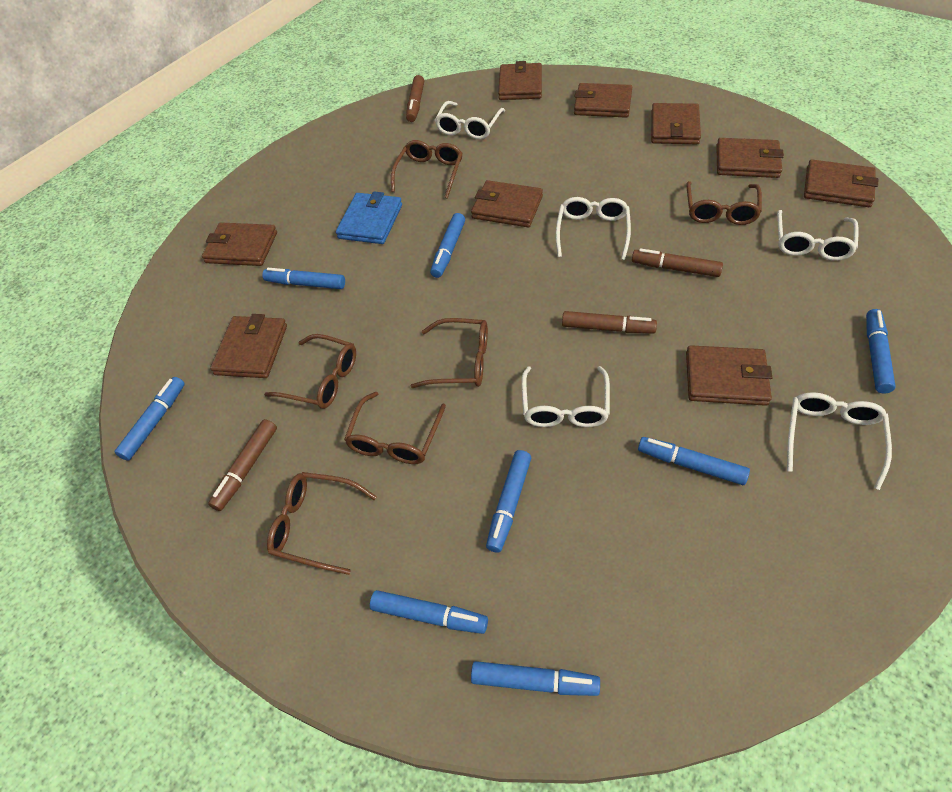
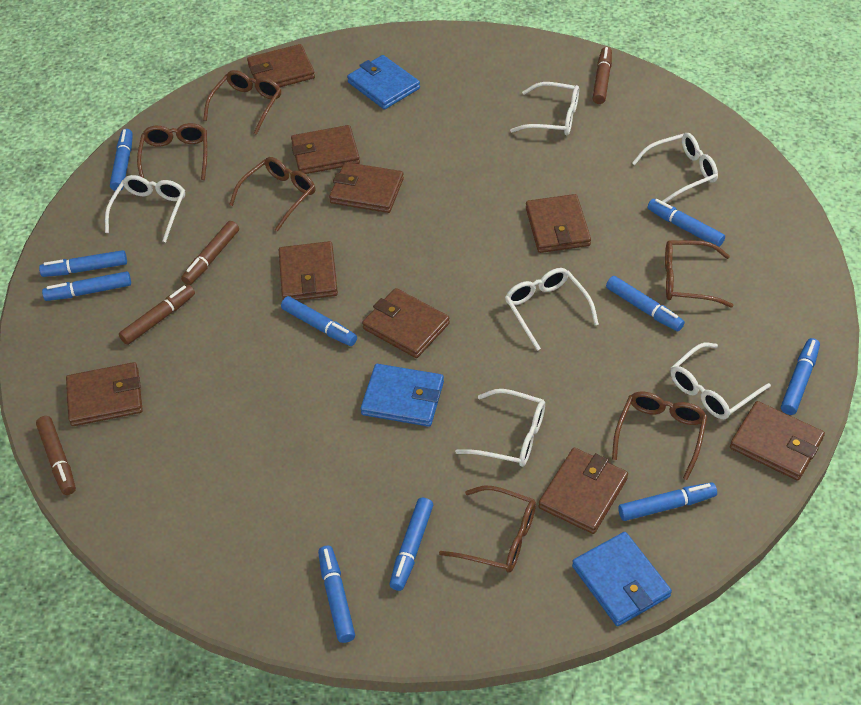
blue marker: [114,377,185,461] [262,268,345,289] [370,590,488,634] [430,213,465,278] [471,661,600,696] [486,450,531,553] [638,437,750,485] [866,309,896,393] = 8 -> [39,250,127,277] [42,271,131,301] [110,129,133,191] [281,296,357,346] [318,546,355,643] [389,497,433,591] [606,276,685,331] [618,482,717,521] [648,199,725,247] [781,338,820,415] = 10
blue wallet: [336,191,402,244] = 1 -> [347,55,420,109] [360,364,444,427] [572,532,672,626] = 3
white glasses: [435,101,505,139] [521,366,610,427] [556,197,631,260] [777,210,859,261] [787,392,892,490] = 5 -> [105,175,185,242] [455,389,545,467] [505,268,599,351] [510,82,579,135] [632,133,718,203] [671,343,771,419] = 6

